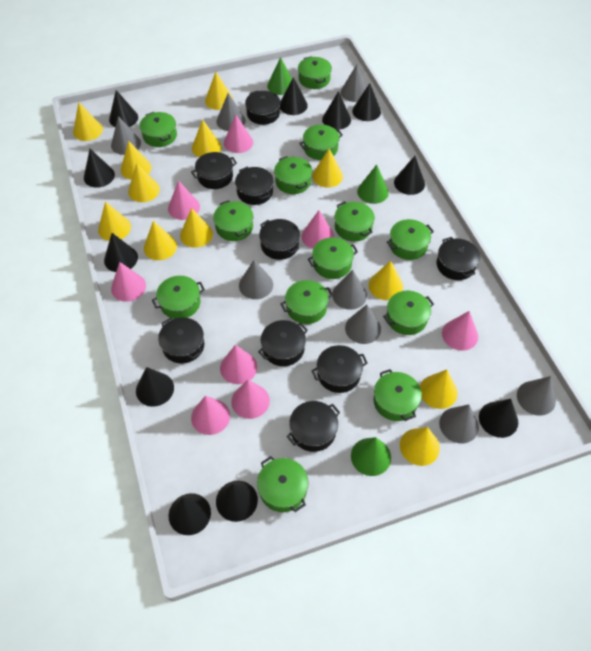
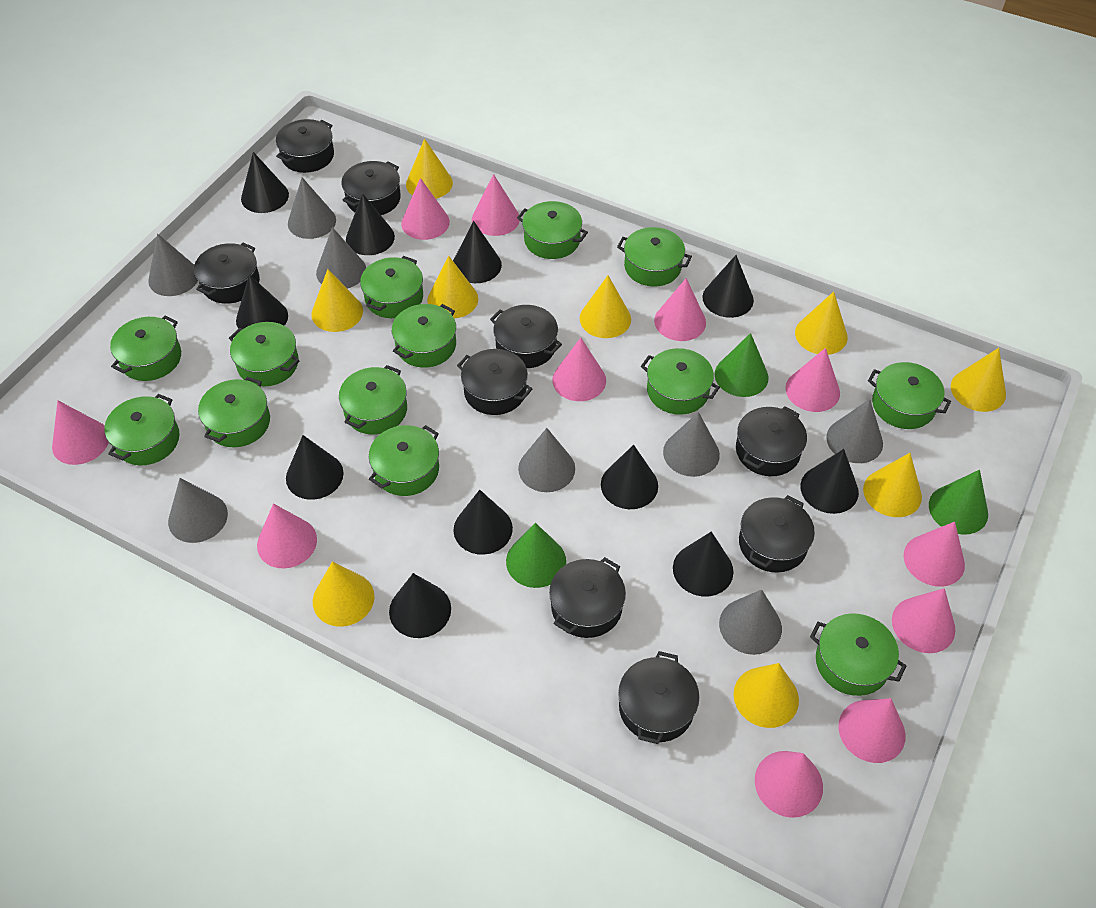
pink cone: [111,262,146,302] [168,180,200,220] [191,396,230,435] [220,345,257,384] [224,115,253,153] [231,380,270,419] [301,210,334,249] [442,311,478,351] = 8 -> [52,400,109,465] [257,503,317,568] [401,178,450,240] [472,174,520,236] [553,338,606,401] [654,278,706,341] [755,751,823,818] [785,348,840,412] [838,698,906,763] [892,588,955,653] [904,522,965,587] = 11
yellow cone: [73,102,103,141] [98,201,131,241] [121,141,152,180] [128,163,160,202] [144,221,177,260] [180,208,213,248] [192,119,222,157] [205,72,233,110] [312,149,343,187] [369,261,403,300] [400,427,440,466] [420,370,458,409] = 12 -> [311,269,363,332] [313,561,375,627] [406,139,453,199] [427,256,478,318] [580,275,631,338] [734,663,799,728] [795,292,848,355] [863,453,922,517] [951,348,1006,412] = 9

